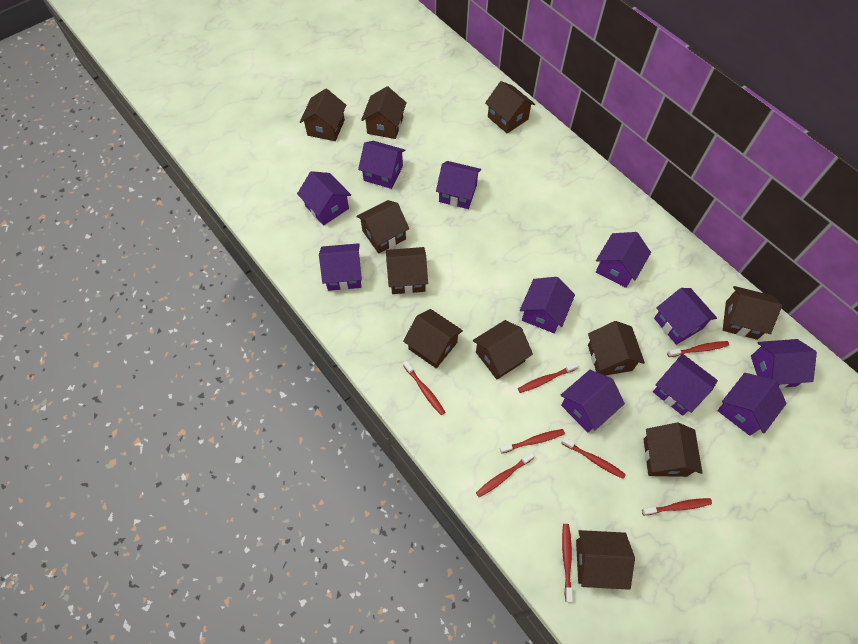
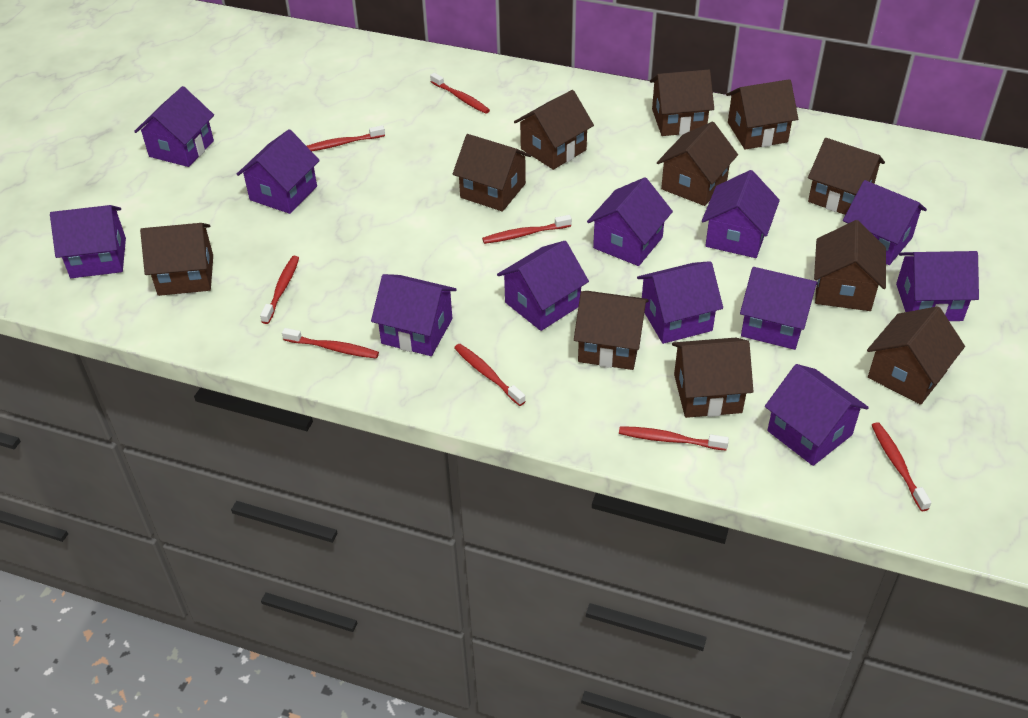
purple house: [297,171,351,226] [319,243,362,291] [358,141,406,189] [436,161,481,209] [520,277,575,333] [560,370,625,432] [596,232,651,288] [653,354,718,416] [654,288,717,345] [718,373,787,436] [751,339,817,389] = 11 -> [50,205,126,278] [134,86,214,167] [237,129,320,214] [371,274,457,356] [497,241,589,331] [587,177,673,266] [637,261,723,344] [702,170,780,258] [740,267,818,350] [765,364,869,466] [843,180,927,265] [896,251,979,321] = 12

